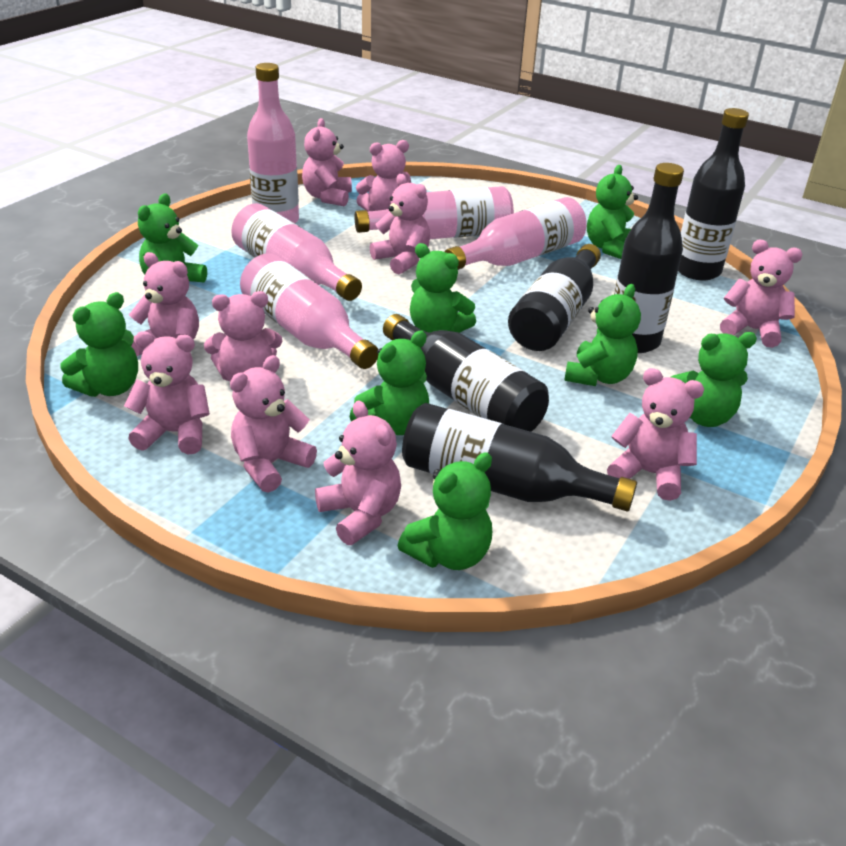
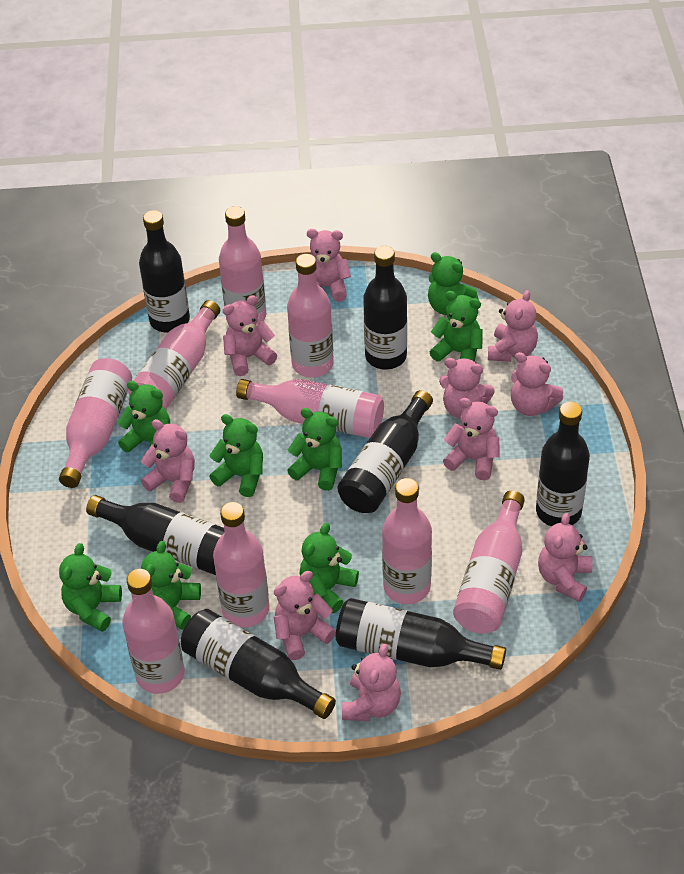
black bottle: [383,314,549,432] [402,403,637,511] [508,244,601,351] [614,163,684,353] [678,108,749,280] = 5 -> [86,495,224,575] [139,210,190,333] [181,609,336,719] [336,598,506,670] [338,390,433,513] [363,246,407,369] [536,402,590,526] = 7
pink bottle: [231,203,362,301] [240,253,378,369] [247,63,299,223] [354,186,514,239] [445,197,586,270] = 5 -> [59,358,132,488] [122,569,185,694] [128,300,220,410] [213,502,269,627] [219,206,266,324] [236,379,384,438] [287,254,334,377] [382,478,432,604] [453,491,525,634] = 9

